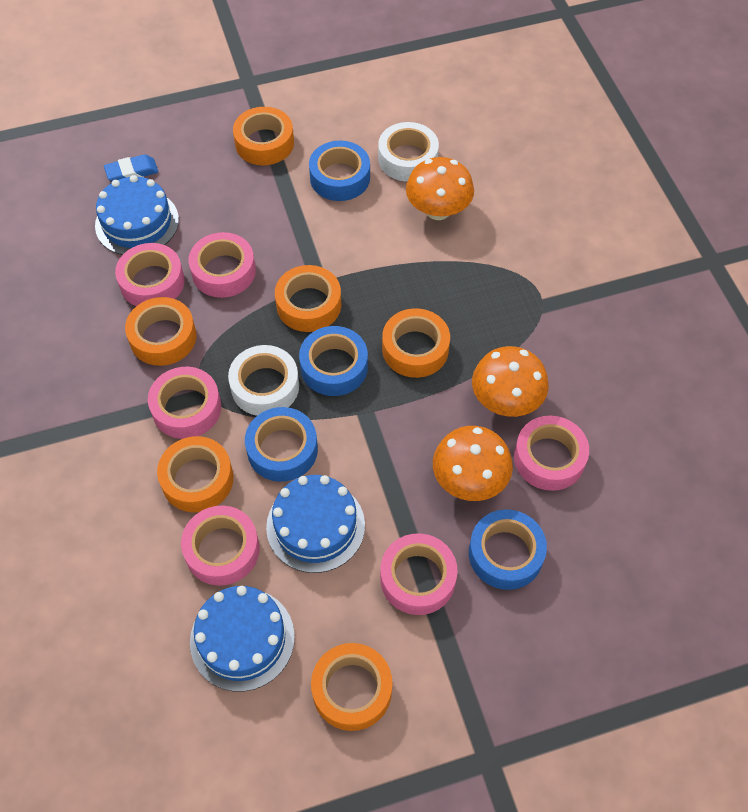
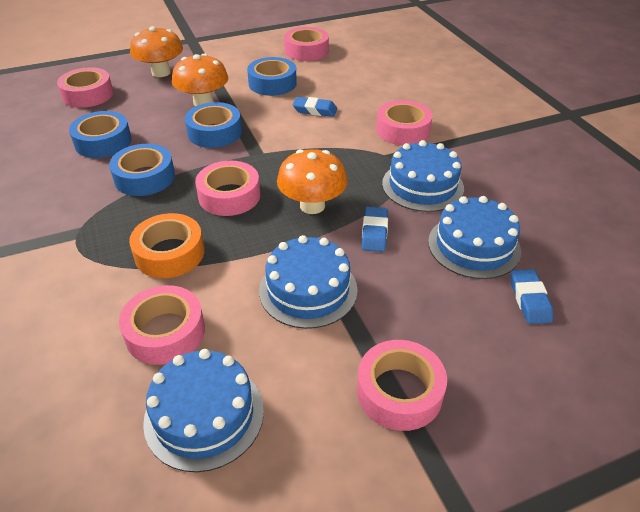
blue cake: [95,175,179,255] [190,586,295,692] [266,475,365,573] = 3 -> [143,349,264,472] [259,235,358,329] [382,140,464,212] [428,196,521,279] = 4
blue eraser: [104,154,158,181] = 1 -> [293,97,337,117] [361,207,388,252] [511,269,553,324] = 3
orange tape: [125,297,196,366] [157,436,233,513] [233,107,294,165] [275,265,341,332] [311,643,392,731] [382,308,450,378] = 6 -> [129,213,204,278] = 1
white tape: [228,345,299,416] [378,122,439,182] = 2 -> none = 0

